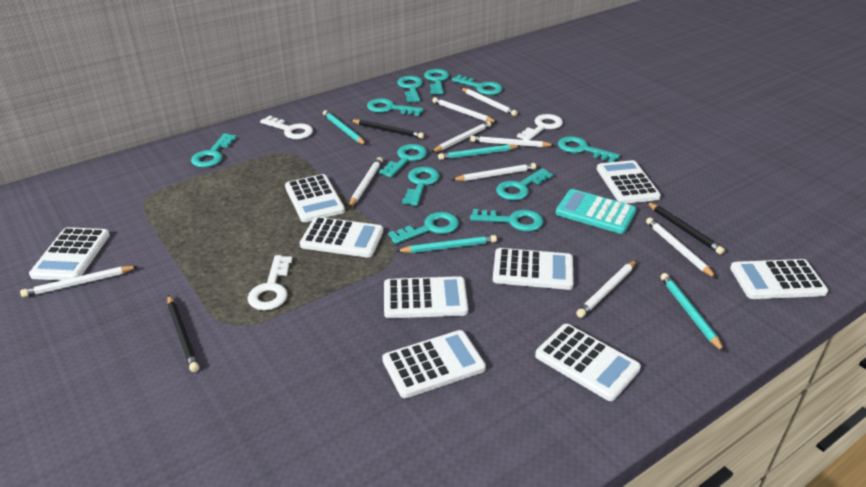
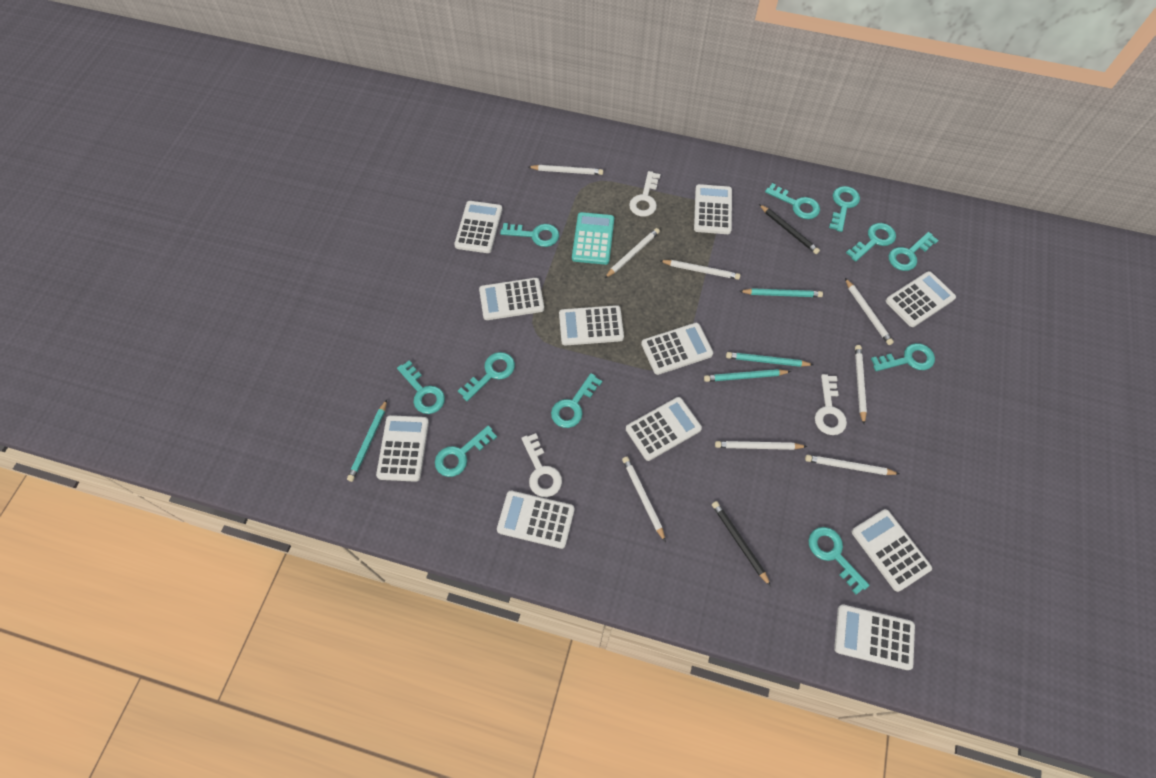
black pencil: [168,295,199,372] [350,119,424,139] [647,202,725,255] = 3 -> [712,501,771,586] [759,204,820,254] = 2
white calculator: [29,227,110,280] [285,174,345,222] [300,217,383,258] [382,330,486,398] [384,276,468,318] [493,248,574,290] [535,324,641,401] [597,160,661,204] [730,259,828,299] = 9 -> [376,415,429,482] [454,201,502,253] [479,278,544,320] [497,491,575,549] [559,305,624,346] [626,397,702,461] [641,323,713,375] [694,184,732,234] [834,605,915,670] [852,509,932,592] [886,271,956,327] = 11
white pencil: [20,266,138,297] [349,157,383,208] [432,97,497,123] [432,121,491,152] [452,163,536,181] [461,88,517,116] [470,136,554,147] [576,260,636,318] [646,218,717,279] = 9 -> [529,165,603,175] [605,228,660,278] [622,457,666,542] [659,260,741,280] [715,441,807,450] [805,455,899,475] [845,278,894,345] [855,345,867,424] = 8

